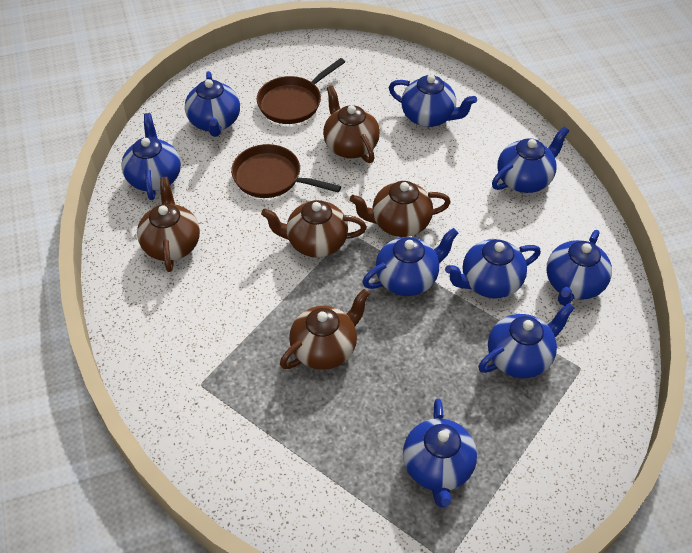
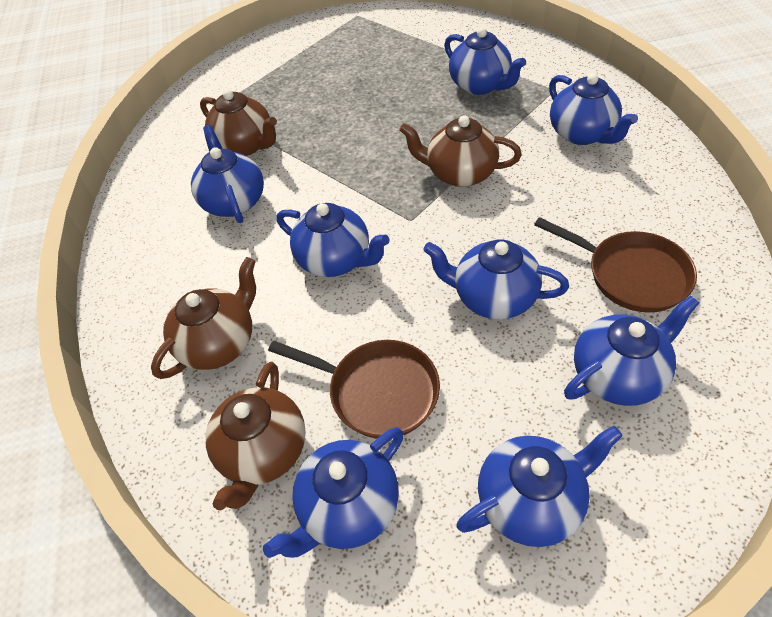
blue teapot: [121,113,181,200] [185,71,240,137] [362,228,459,296] [389,75,477,127] [403,398,477,507] [445,239,541,298] [478,302,575,378] [492,127,569,193] [547,230,612,306] = 9 -> [191,125,264,223] [263,427,404,558] [277,203,390,277] [423,239,569,320] [444,27,526,95] [456,426,623,547] [549,73,638,145] [564,295,699,406] = 8
brown teapot: [137,177,200,272] [261,200,367,257] [280,289,370,370] [323,85,380,163] [350,181,451,237] = 5 -> [151,257,256,379] [200,89,277,156] [206,362,306,510] [399,115,522,187] = 4

